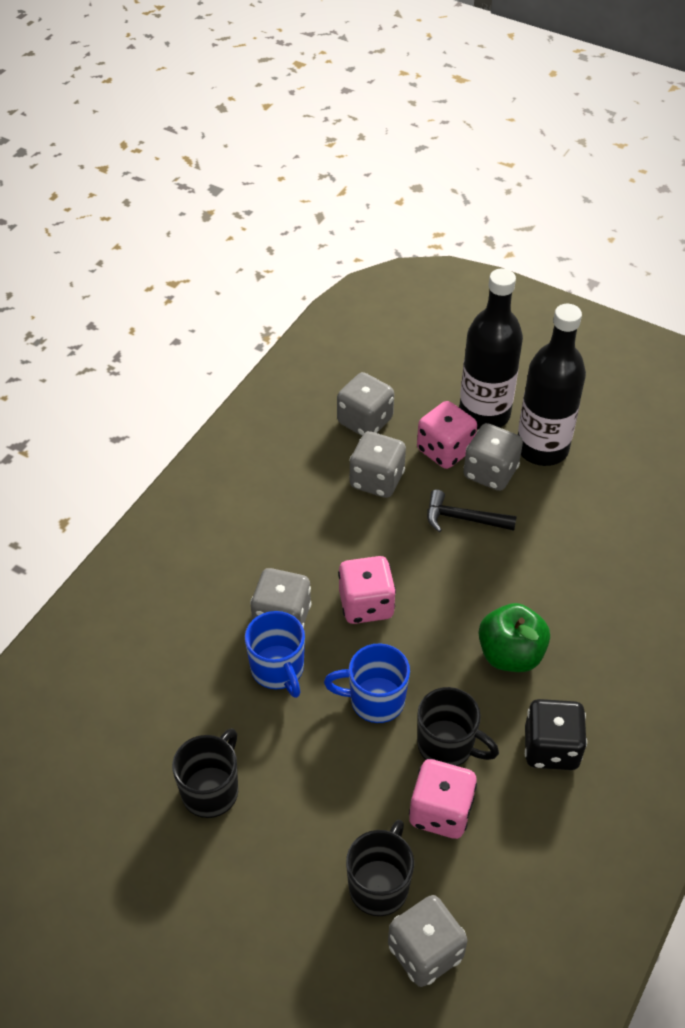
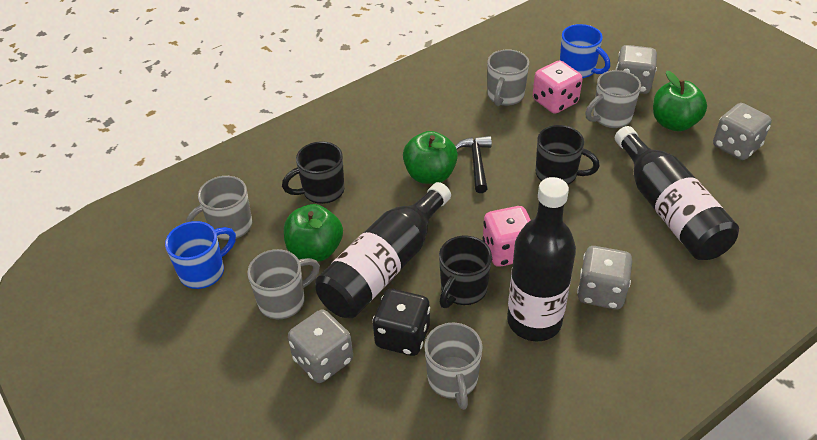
black bottle: [459,268,523,429] [518,304,586,466] = 2 -> [315,182,451,318] [507,177,576,341] [615,126,739,260] = 3
green apple: [479,603,550,672] = 1 -> [284,204,343,262] [403,131,458,184] [653,71,707,131] = 3
grey dice: [250,568,311,629] [337,372,394,436] [349,431,406,498] [388,895,468,987] [463,423,523,491] = 5 -> [288,309,353,383] [577,246,632,309] [616,45,657,94] [713,103,772,160] = 4
grey mug: none = 0 -> [186,176,252,240] [247,249,320,319] [424,323,483,410] [487,50,529,106] [585,70,641,128] = 5
pink dice: [338,556,396,624] [409,759,477,839] [417,401,477,469] = 3 -> [483,206,531,267] [533,60,582,114] = 2

